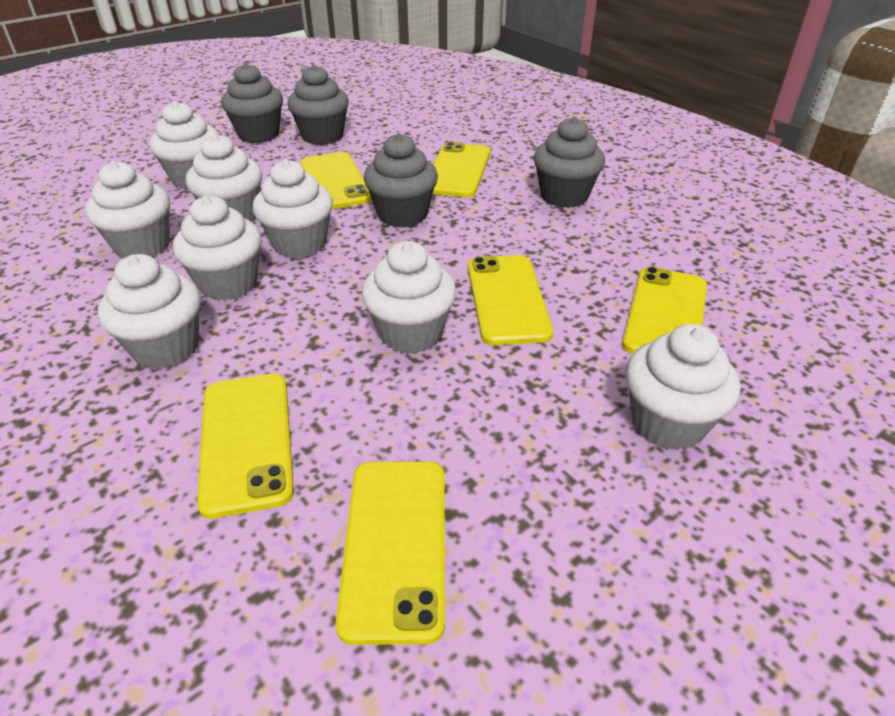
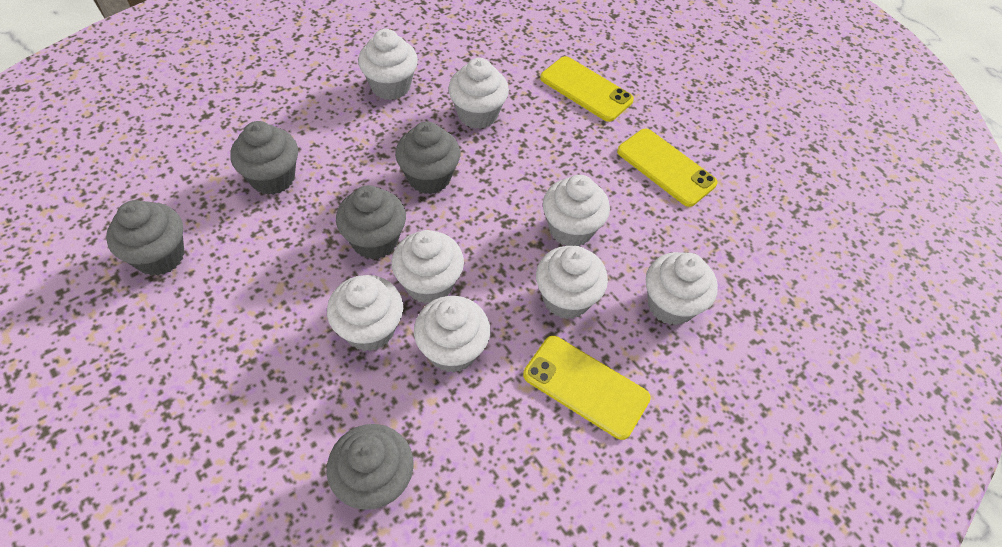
grey cupcake: [221,63,283,143] [288,64,349,145] [364,133,438,228] [534,117,605,208] = 4 -> [106,200,184,276] [230,121,298,195] [327,424,414,510] [336,185,406,259] [395,122,460,194] = 5
yellow phone: [197,374,294,519] [301,152,372,209] [336,461,445,645] [433,142,490,197] [468,255,553,345] [622,267,707,354] = 6 -> [523,336,651,440] [540,56,634,122] [617,129,718,207] = 3

